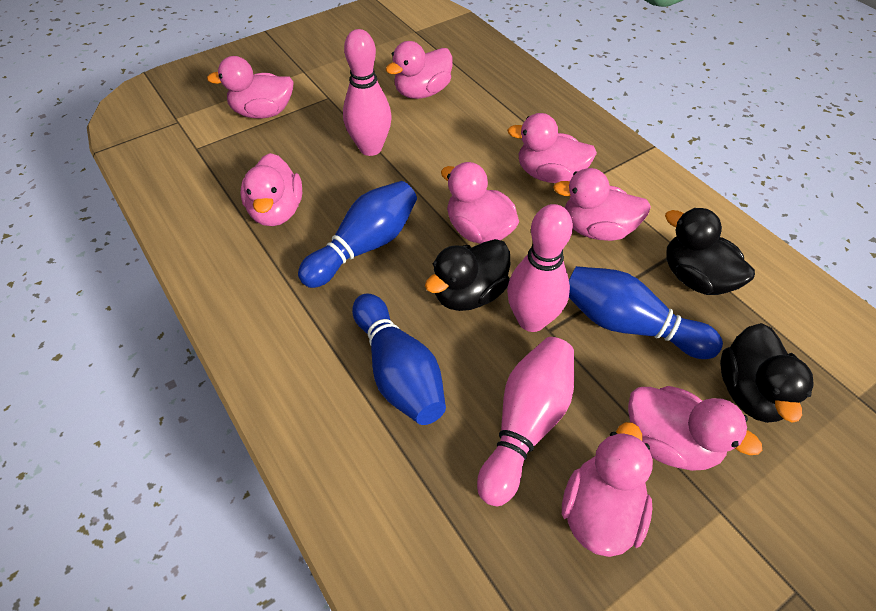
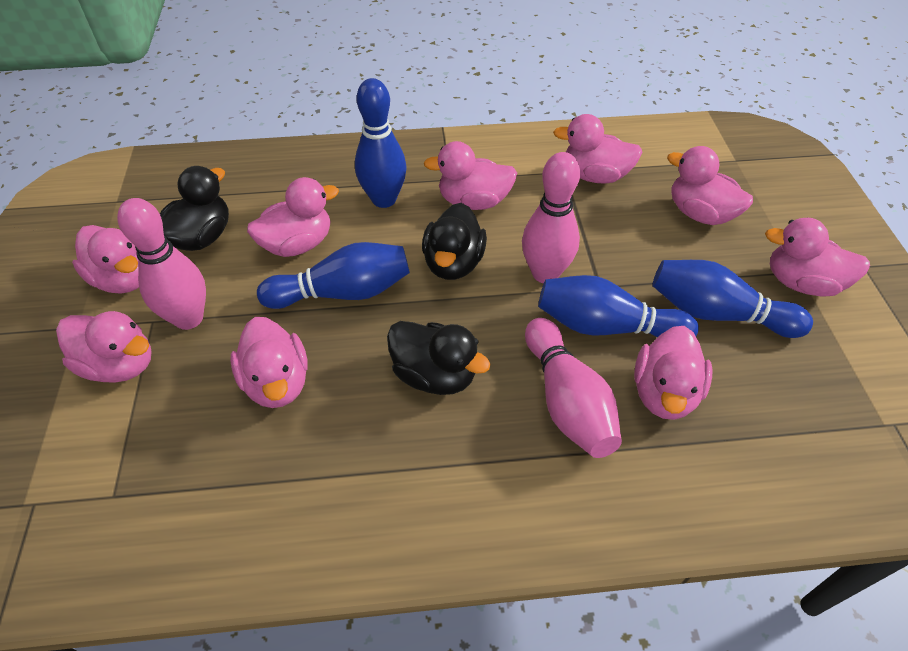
blue bowling pin: [298,181,417,288] [352,293,446,425] [569,266,723,359] = 3 -> [257,242,410,309] [355,78,407,208] [538,275,699,338] [652,260,813,338] = 4
pink duck: [207,56,294,118] [241,153,302,226] [385,41,452,99] [441,162,519,244] [507,113,597,183] [553,168,651,241] [562,422,653,557] [628,386,762,471] = 8 -> [56,311,151,383] [72,225,139,294] [230,317,308,408] [247,177,339,257] [423,141,517,210] [553,114,642,184] [634,326,712,420] [667,146,753,225] [765,218,870,297] = 9

